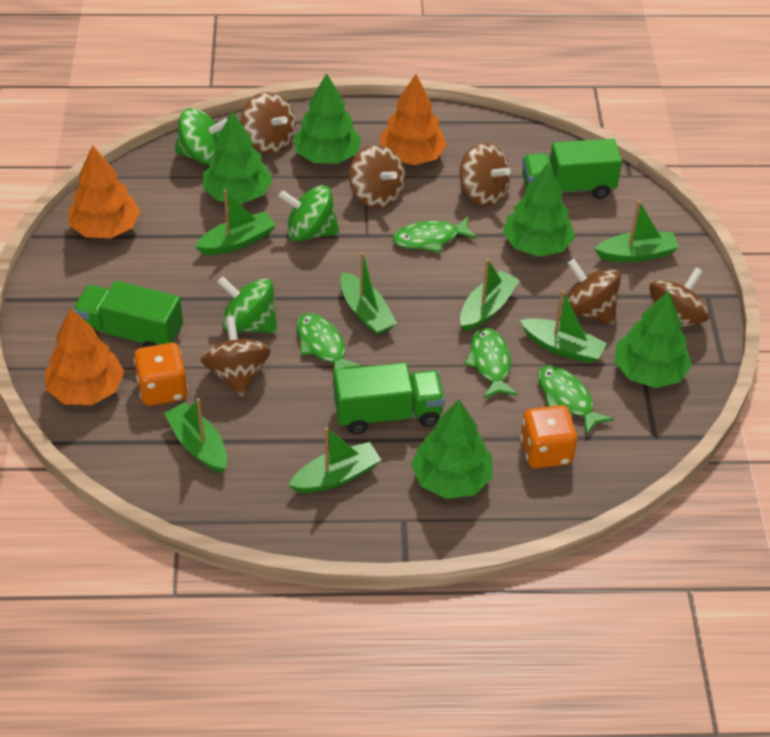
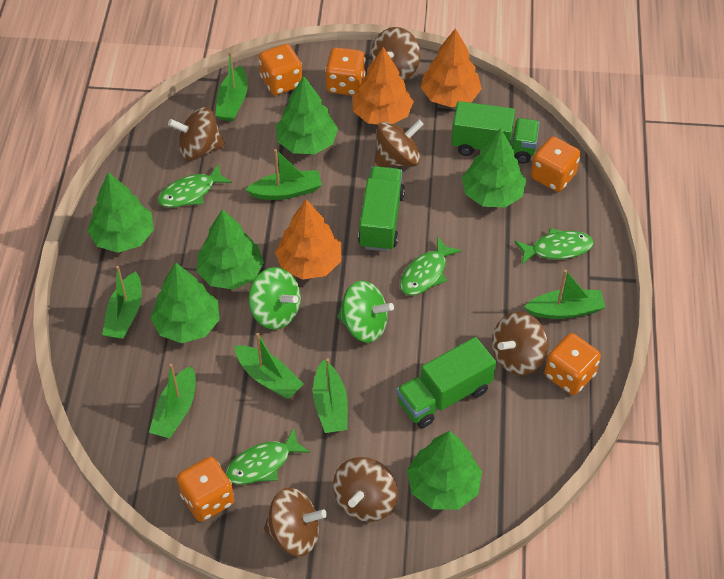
green spinning top: [174,108,227,165] [217,276,277,333] [279,185,340,241] = 3 -> [248,267,301,329] [337,281,394,343] = 2
green tree: [203,111,273,204] [294,73,361,164] [411,400,493,499] [503,163,575,256] [614,291,692,388] = 5 -> [87,172,154,253] [150,263,220,343] [197,209,264,290] [276,76,338,154] [407,431,482,510] [462,129,526,207] = 6
orange dice: [134,343,188,406] [520,405,577,468] = 2 -> [177,457,234,522] [259,44,302,95] [325,48,366,96] [531,136,581,192] [544,333,601,395] = 5

